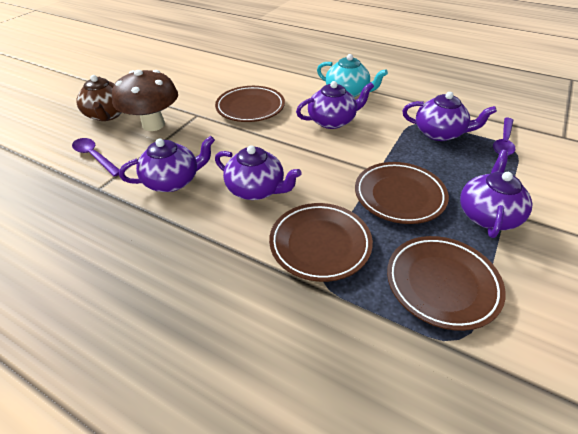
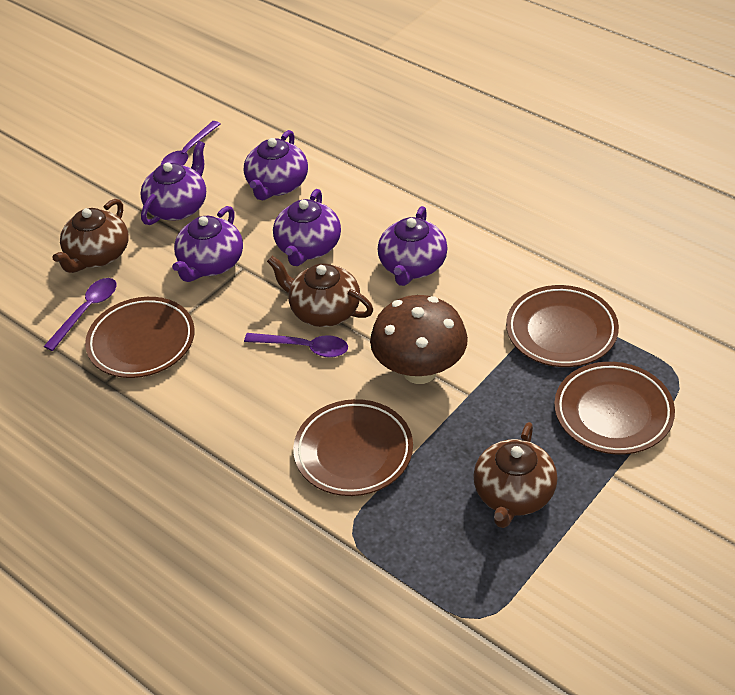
brown teapot: [76,75,122,121] = 1 -> [52,199,128,273] [267,256,373,327] [473,422,557,528] = 3
purple spoon: [72,138,119,177] [493,118,515,156] = 2 -> [43,278,117,351] [161,121,220,166] [244,333,348,358] = 3
turquoise teapot: [317,54,388,97] = 1 -> none = 0

